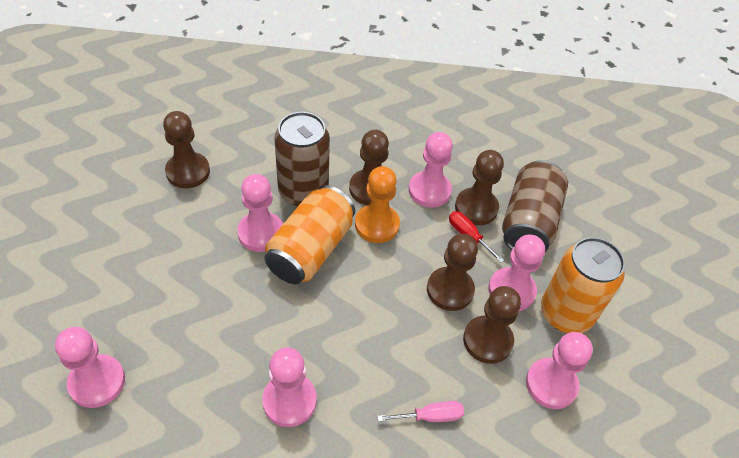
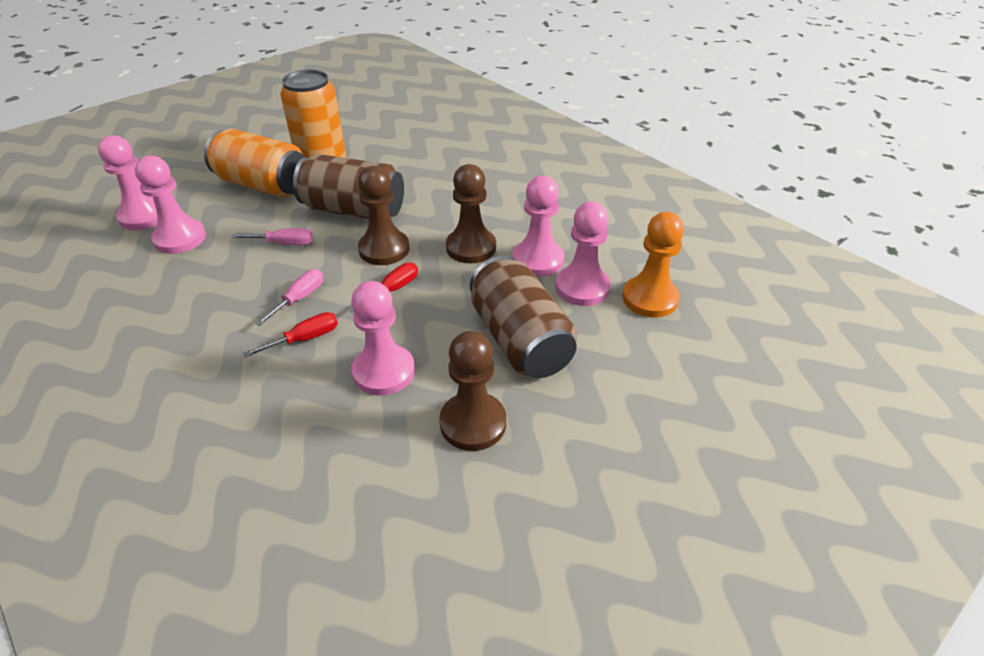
brown pawn: [163,111,210,188] [349,130,389,205] [427,234,478,311] [455,150,504,225] [463,286,521,364] = 5 -> [358,166,410,265] [439,331,506,451] [446,164,496,263] = 3
pink pawn: [55,327,125,408] [237,174,283,252] [262,347,317,427] [409,132,453,208] [488,235,545,311] [526,332,593,409] = 6 -> [98,135,157,230] [135,156,206,254] [351,281,415,396] [513,176,564,277] [556,202,611,306] = 5
pink screwdriver: [377,401,464,422] = 1 -> [231,228,313,245] [255,269,324,326] = 2
red screwdriver: [449,211,504,263] = 1 -> [243,312,338,358] [348,263,418,313] = 2

